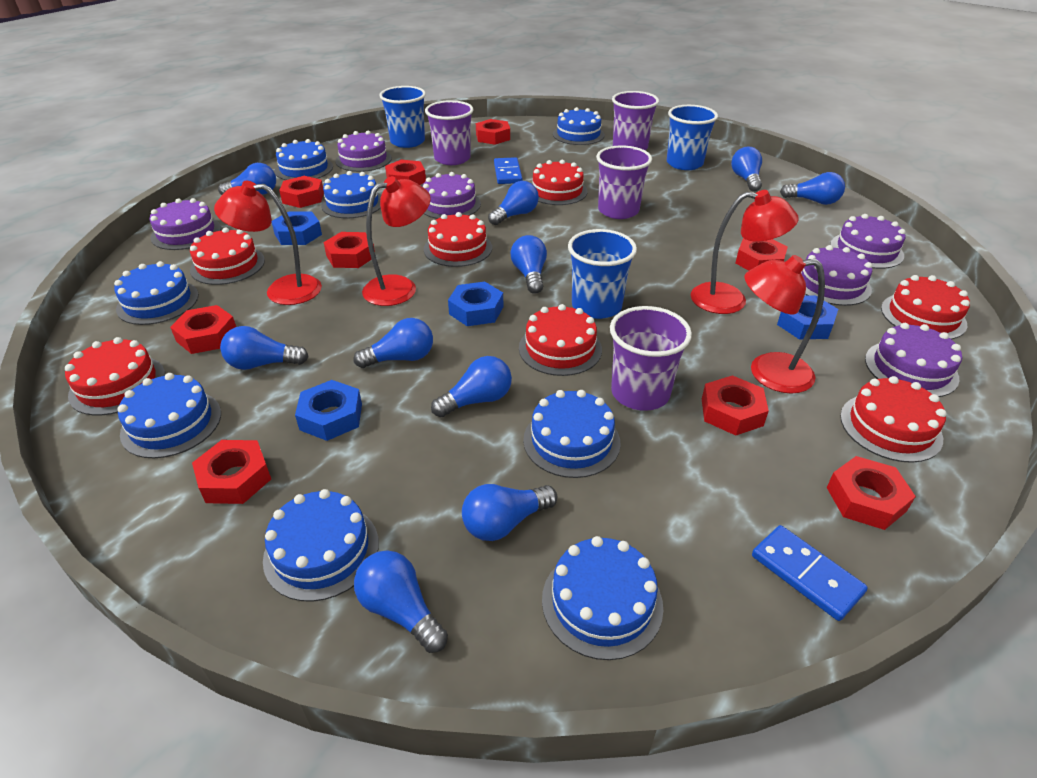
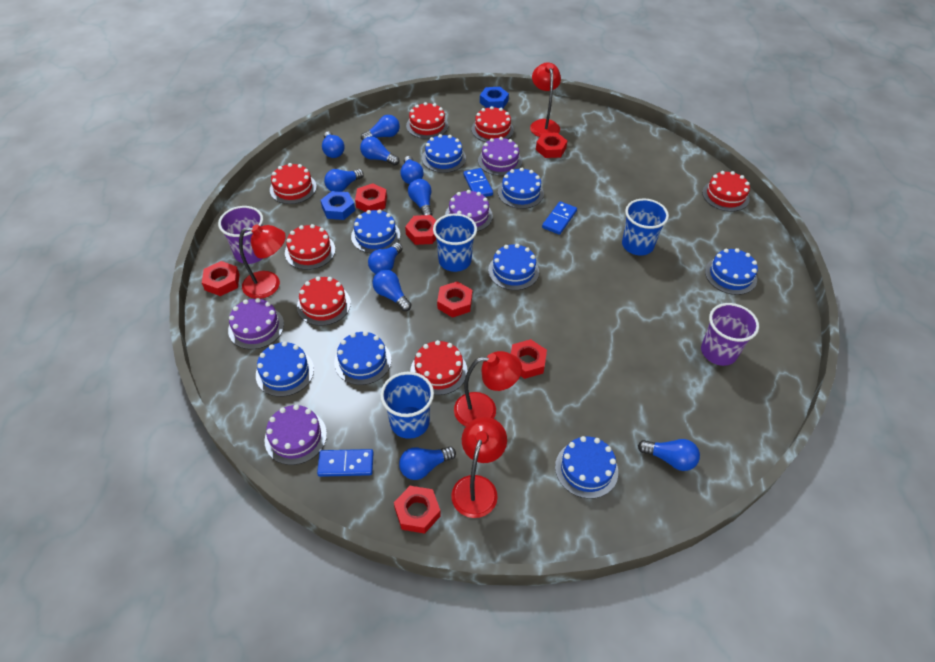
blue domino: [494,157,522,184] [752,525,868,621] = 2 -> [317,449,374,477] [463,168,493,197] [542,201,577,235] = 3
blue nut: [272,211,322,245] [295,380,362,441] [448,282,503,326] [777,295,838,339] = 4 -> [320,191,355,220] [480,87,509,108] = 2
purple cake: [150,198,221,250] [335,131,392,172] [422,172,481,219] [801,245,872,306] [830,214,906,269] [865,323,962,397] = 6 -> [228,298,284,349] [265,404,327,465] [445,190,493,232] [478,137,522,176] = 4
purple cup: [425,100,473,165] [596,145,652,219] [610,306,692,411] [612,91,659,150] = 4 -> [218,206,263,264] [701,303,759,366] = 2
red nut: [170,305,236,354] [192,440,271,504] [279,176,324,208] [324,232,375,268] [385,160,426,185] [476,119,510,145] [702,375,769,435] [735,238,788,271] [827,456,916,530] = 9 -> [202,261,239,296] [355,183,387,212] [394,486,441,534] [405,215,436,245] [437,281,472,318] [511,339,547,379] [536,133,567,158] = 7

